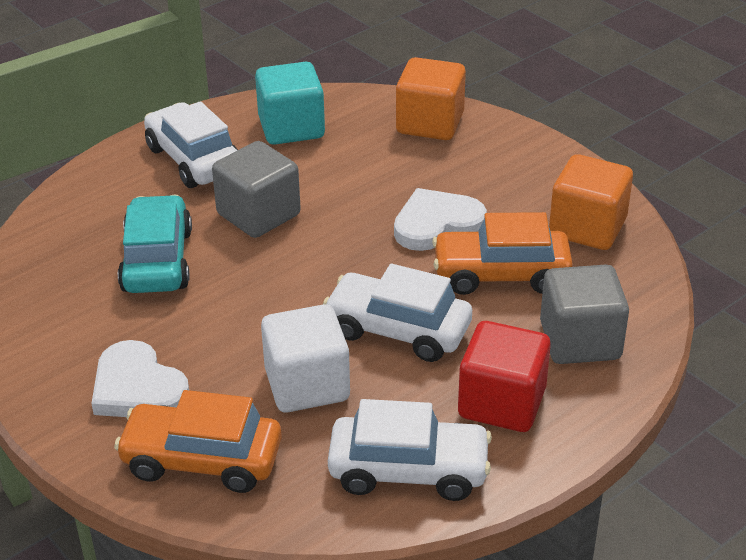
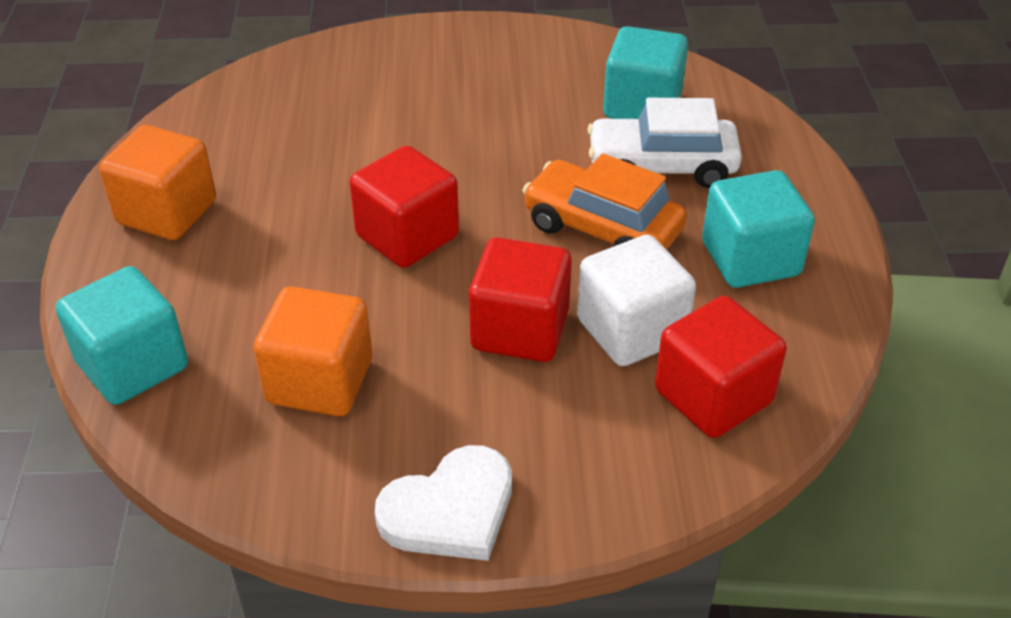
grey cube: [212,141,301,238] [540,265,629,364] = 2 -> none = 0
orange car: [114,390,282,493] [432,212,573,295] = 2 -> [522,153,687,250] = 1
red cube: [458,321,551,432] = 1 -> [349,145,459,268] [469,237,572,362] [655,296,786,438] = 3
turquoise car: [118,195,192,293] = 1 -> none = 0
turquoise cube: [255,62,325,145] = 1 -> [56,266,188,405] [603,26,688,119] [702,170,815,288] = 3
white car: [144,101,238,188] [323,264,472,362] [328,399,492,501] = 3 -> [587,98,742,188] = 1
white heart: [91,340,189,417] [394,188,487,251] = 2 -> [375,445,512,561] = 1

